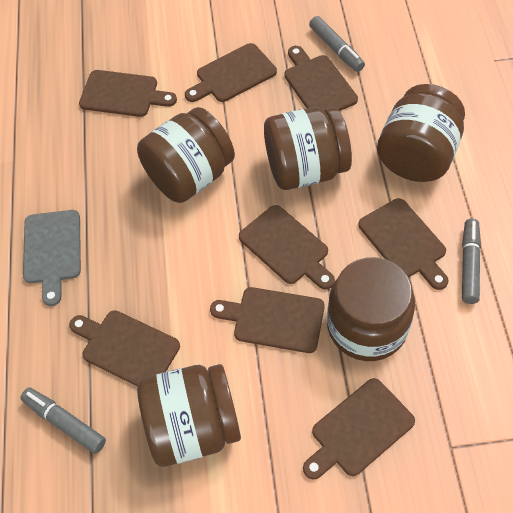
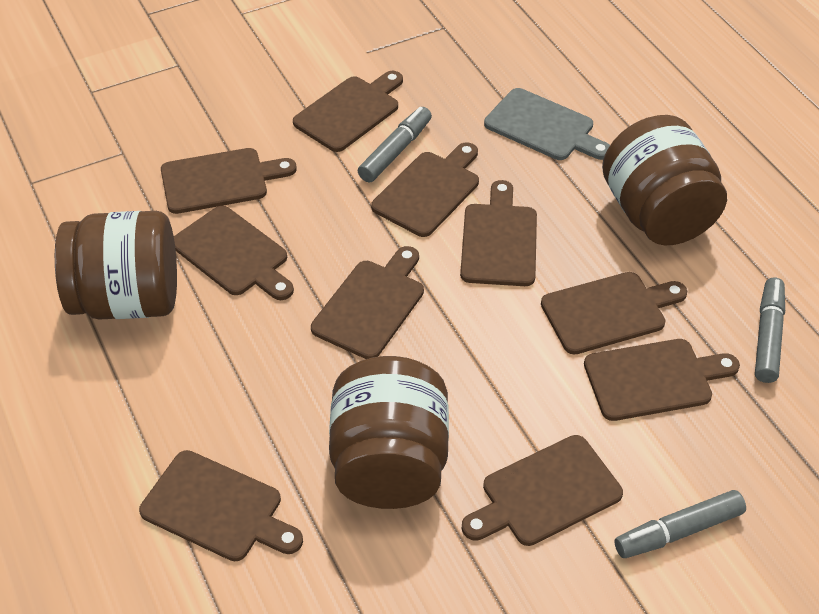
brown cutting board: [69,310,180,386] [79,70,177,117] [185,43,277,102] [210,287,325,353] [239,205,335,290] [284,46,358,111] [303,378,415,480] [358,198,449,290] = 8 -> [139,450,303,561] [161,148,297,214] [174,206,294,300] [293,71,403,152] [311,246,424,359] [371,142,479,237] [460,180,537,286] [462,435,623,546] [541,272,687,354] [584,339,740,421] = 10
brown jar: [137,107,235,203] [137,364,241,467] [264,107,352,190] [327,257,415,361] [377,84,465,182] = 5 -> [55,211,177,319] [329,356,449,509] [602,115,727,245] = 3

